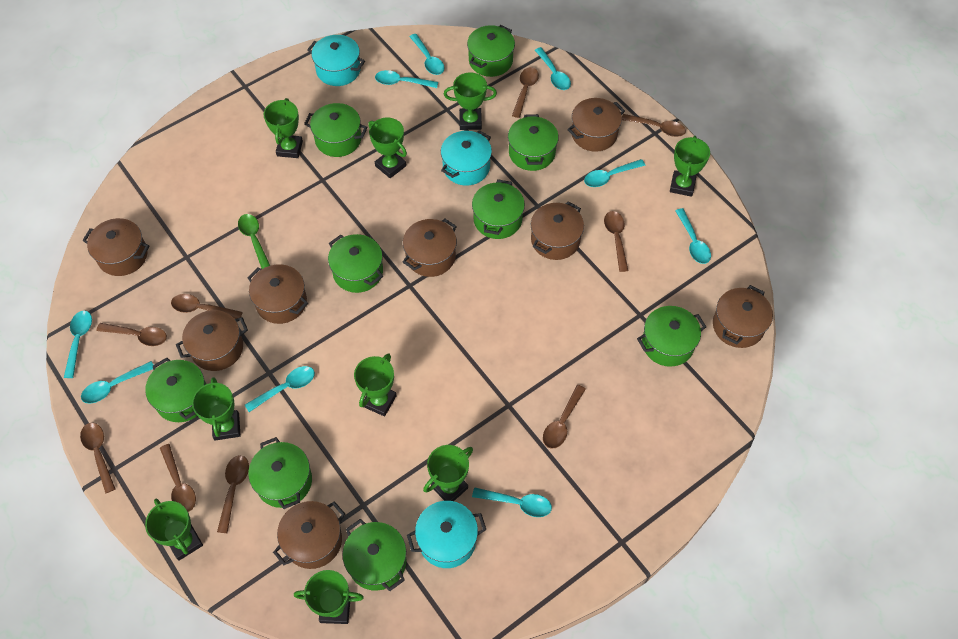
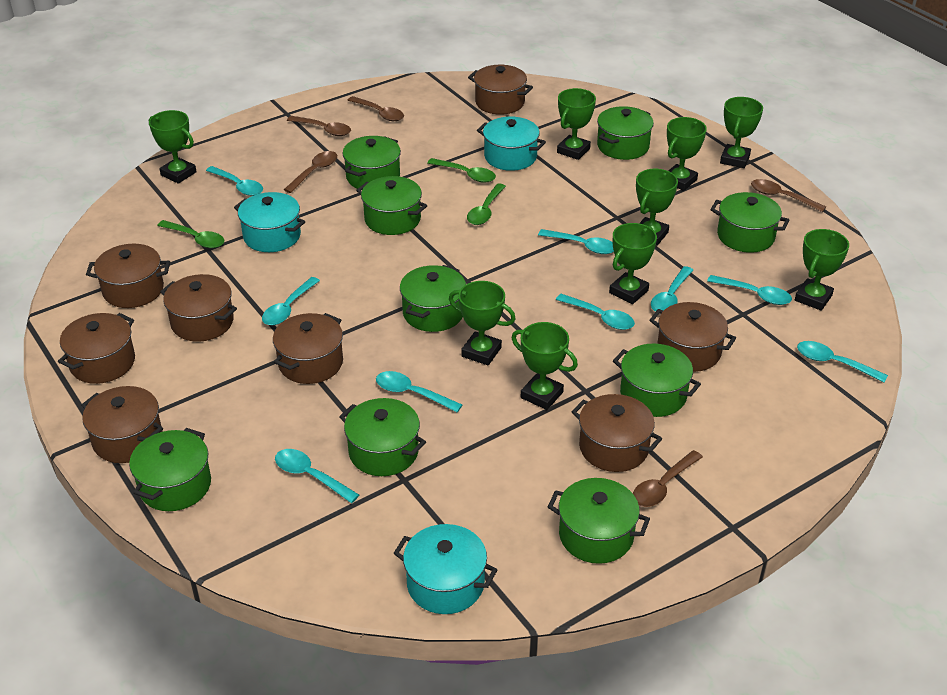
brown spoon: [80,423,115,493] [97,323,167,346] [160,444,196,512] [171,294,243,319] [217,455,249,533] [512,67,539,118] [543,385,586,449] [604,211,629,272] [622,114,686,137] = 9 -> [284,151,337,193] [287,116,351,136] [348,96,404,121] [633,450,703,507] [751,179,826,212] = 5
green spoon: [238,214,270,269] = 1 -> [157,220,224,248] [427,158,496,183] [467,183,506,225] = 3

